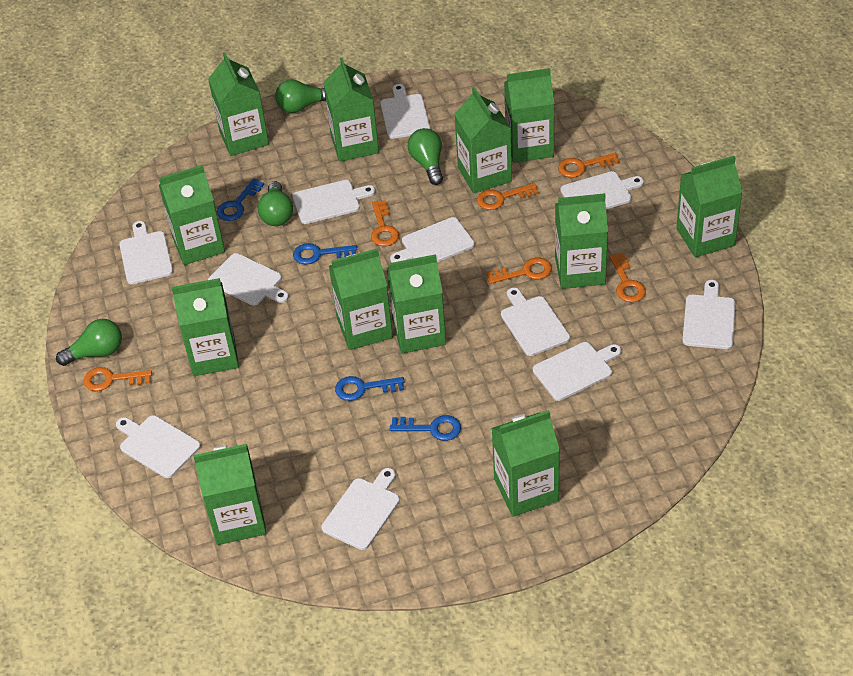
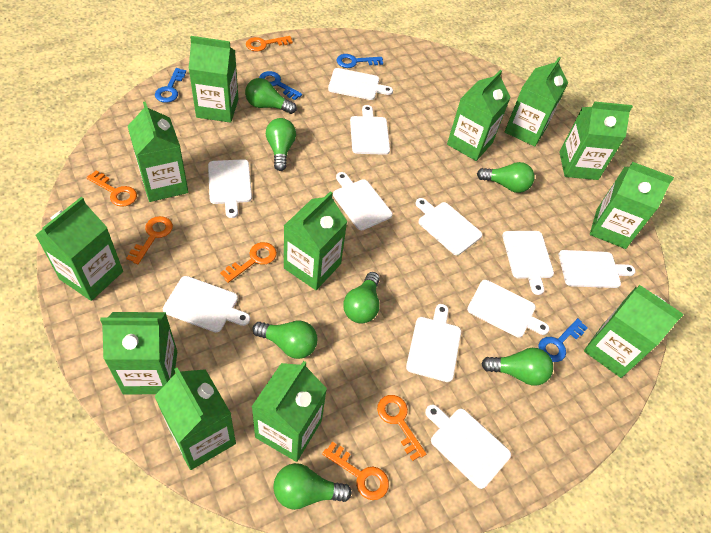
green light bulb: [56,319,122,366] [258,181,293,226] [275,79,326,113] [408,128,443,185] = 4 -> [245,78,297,114] [252,321,317,359] [266,118,296,171] [273,463,352,510] [343,272,380,324] [477,162,534,193] [481,348,553,386] = 7

